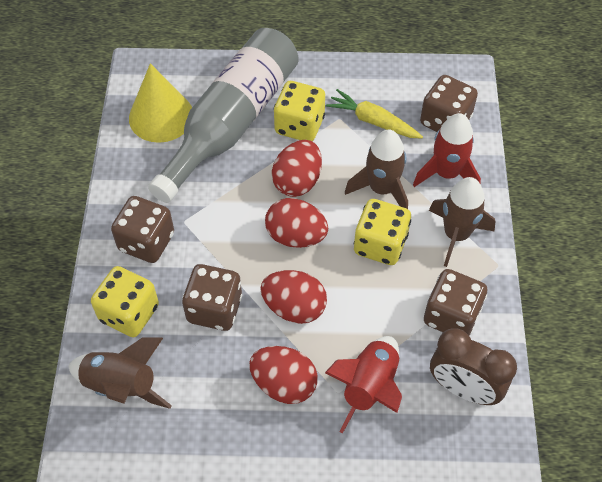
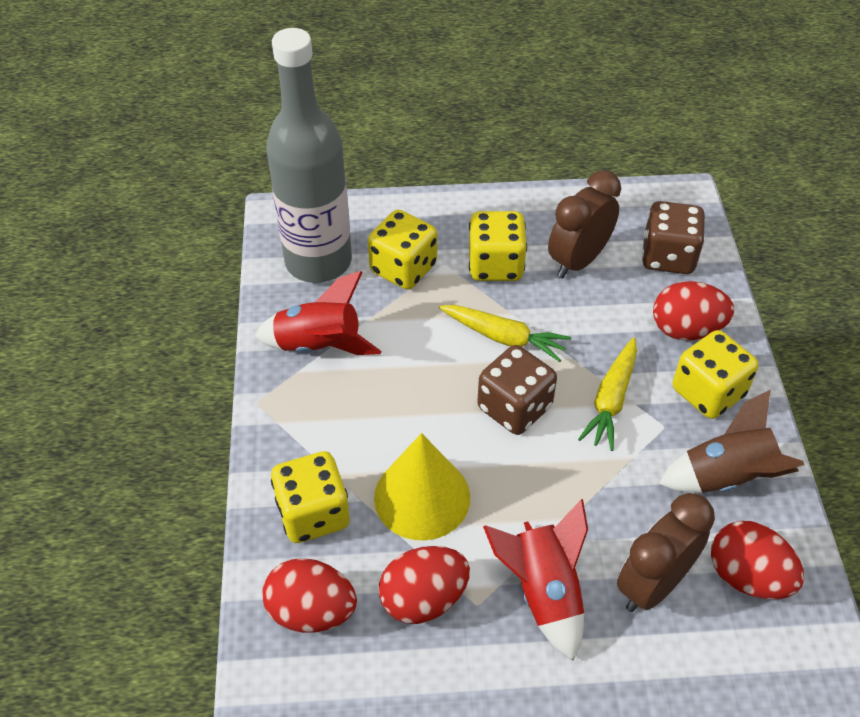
brown clock: [430,328,517,405] = 1 -> [548,170,621,278] [617,493,715,612] = 2
brown dice: [111,196,174,263] [182,264,242,331] [420,75,478,132] [424,269,487,336] = 4 -> [477,345,557,435] [642,201,705,274] = 2
brown rocket: [68,337,172,409] [345,129,408,209] [429,177,496,267] = 3 -> [659,390,804,493] = 1
yellow carrot: [326,89,423,139] = 1 -> [439,305,571,362] [578,337,637,451] = 2
yellow dice: [91,266,159,337] [274,81,325,141] [354,199,411,265] = 3 -> [271,451,350,543] [368,210,437,290] [469,211,527,281] [673,330,758,419] = 4

